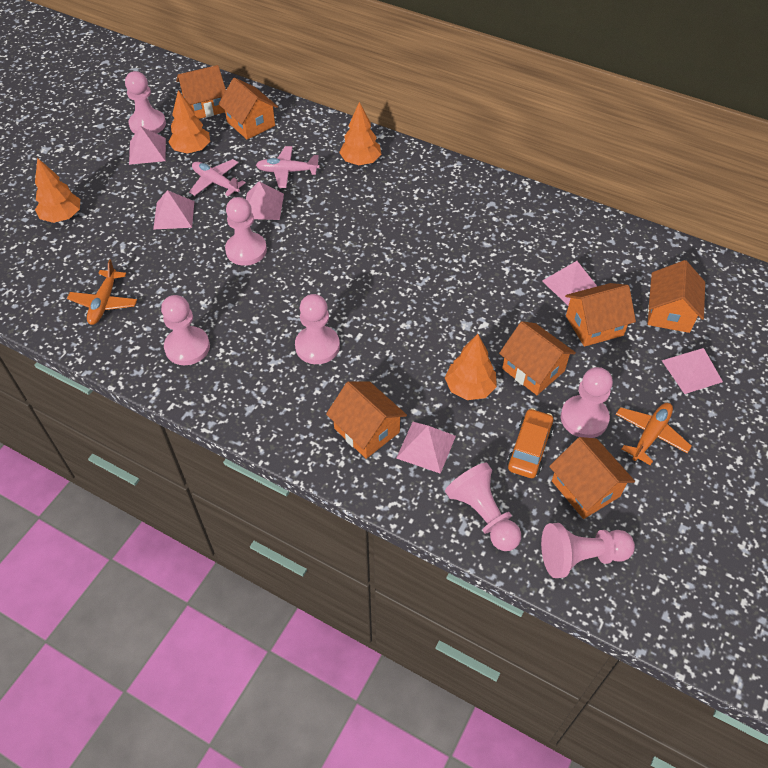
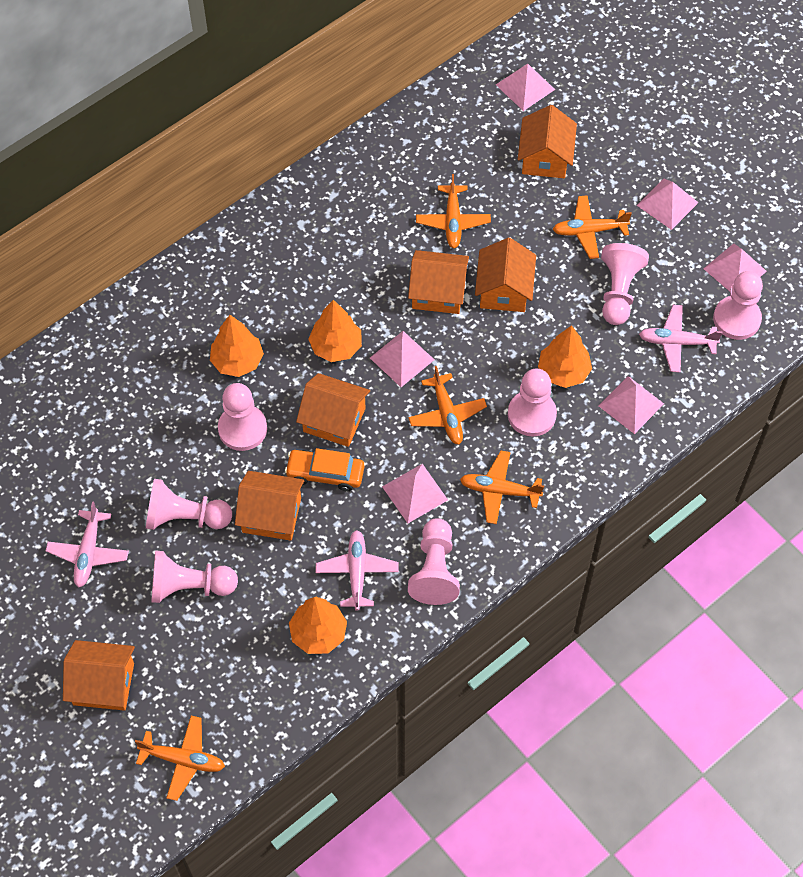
orange house: [176,65,226,119] [219,78,278,140] [326,381,407,459] [499,321,576,395] [549,437,635,519] [565,283,636,347] [648,260,705,333] = 7 -> [63,640,135,711] [235,471,304,541] [296,373,370,447] [408,250,469,314] [475,238,536,312] [518,105,577,178] = 6
orange plane: [67,259,137,325] [616,403,692,465] = 2 -> [135,716,225,801] [408,366,487,445] [416,174,491,248] [460,451,544,524] [553,195,632,259] = 5
pink plane: [189,159,246,196] [256,146,320,188] = 2 -> [46,502,129,587] [316,530,399,611] [639,305,723,373] = 3

